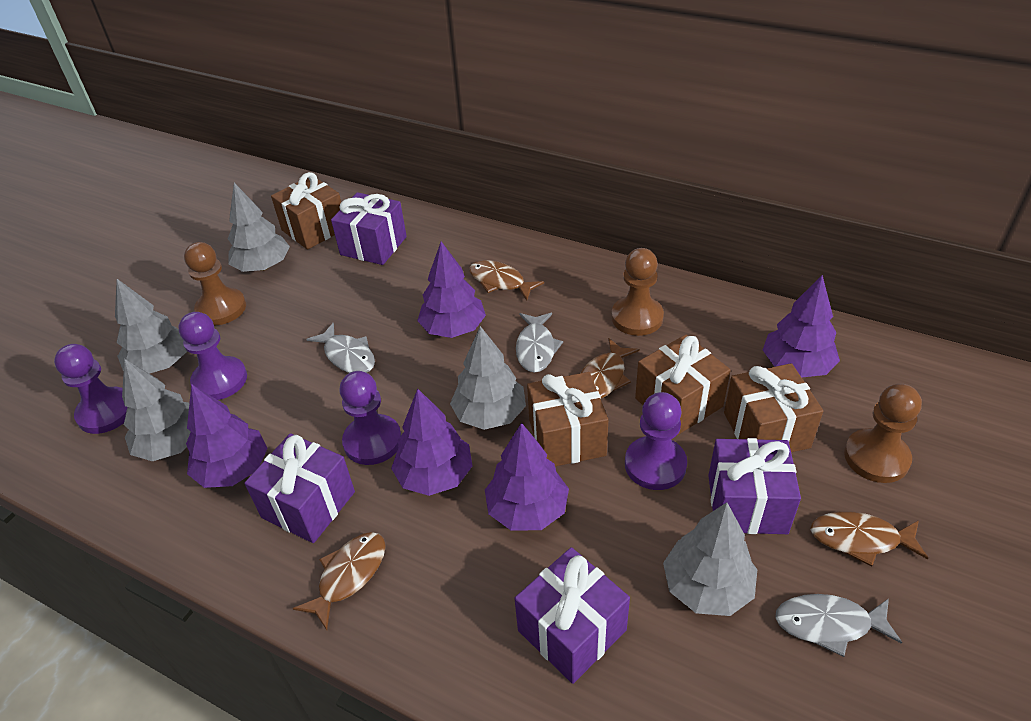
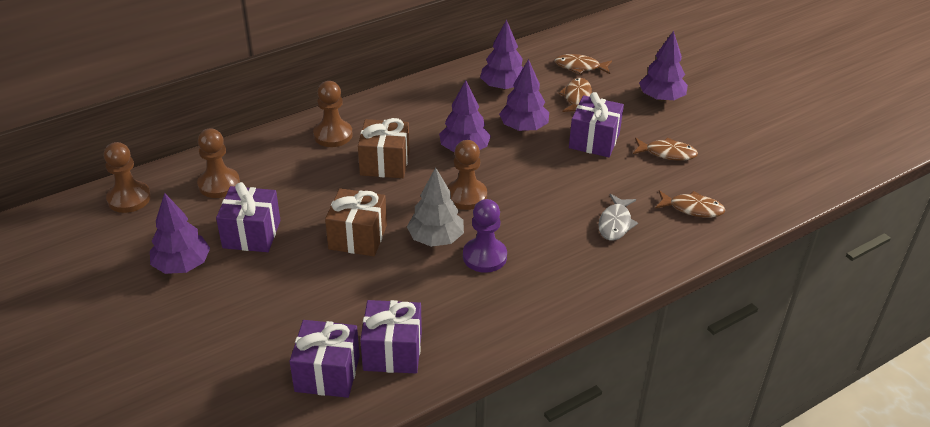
brown gift: [271,172,341,250] [527,372,608,467] [635,335,731,435] [724,363,823,452] = 4 -> [325,188,387,256] [358,118,410,178] = 2
brown pawn: [184,242,246,325] [611,248,664,336] [844,384,922,483] = 3 -> [104,142,151,213] [197,128,240,198] [313,81,353,147] [447,140,487,210] = 4
grey fish: [306,323,375,373] [516,313,563,373] [775,594,902,657] = 3 -> [598,194,638,241] = 1
grey tree: [115,279,187,374] [122,359,191,461] [228,183,290,272] [450,326,526,430] [663,502,757,616] = 5 -> [407,167,464,247] = 1
purple pawn: [54,344,127,434] [178,312,247,400] [339,371,401,465] [625,392,687,490] = 4 -> [463,199,507,273] = 1

